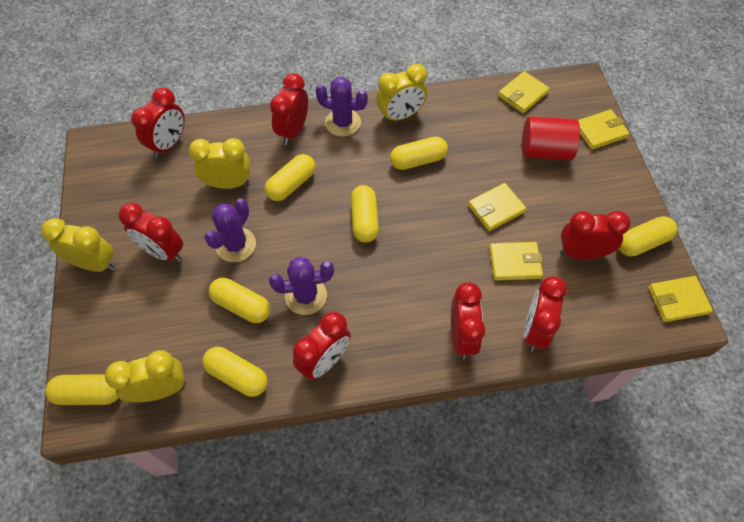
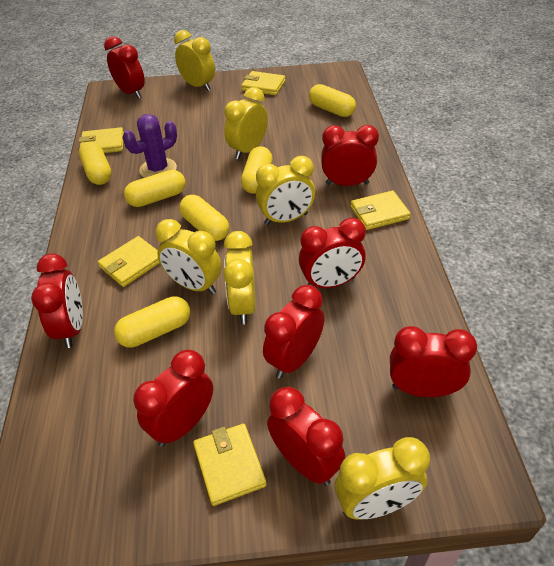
purple cactus: [204,198,256,262] [269,257,334,315] [315,77,368,137] = 3 -> [123,114,177,178] = 1
red clock: [119,203,183,262] [131,87,185,158] [270,73,308,145] [293,311,351,380] [451,282,485,359] [524,276,567,352] [560,211,631,259] = 7 -> [31,253,83,348] [104,36,145,99] [133,350,213,447] [263,285,324,379] [267,387,345,485] [299,217,366,288] [321,125,379,186] [390,326,477,397] = 8
red cylinder: [522,116,580,160] = 1 -> none = 0
yellow capsule: [45,374,118,405] [202,347,268,397] [209,278,271,323] [265,154,315,201] [351,185,379,243] [390,136,448,170] [619,216,677,256] = 7 -> [79,142,112,185] [114,296,190,348] [124,170,186,207] [179,195,229,241] [241,146,272,194] [309,84,356,117] = 6
yellow clock: [41,218,115,272] [105,350,185,402] [189,138,250,189] [376,64,427,122] = 4 -> [155,219,222,294] [174,30,215,91] [223,231,256,325] [224,87,268,159] [256,156,315,225] [335,437,430,519] = 6

